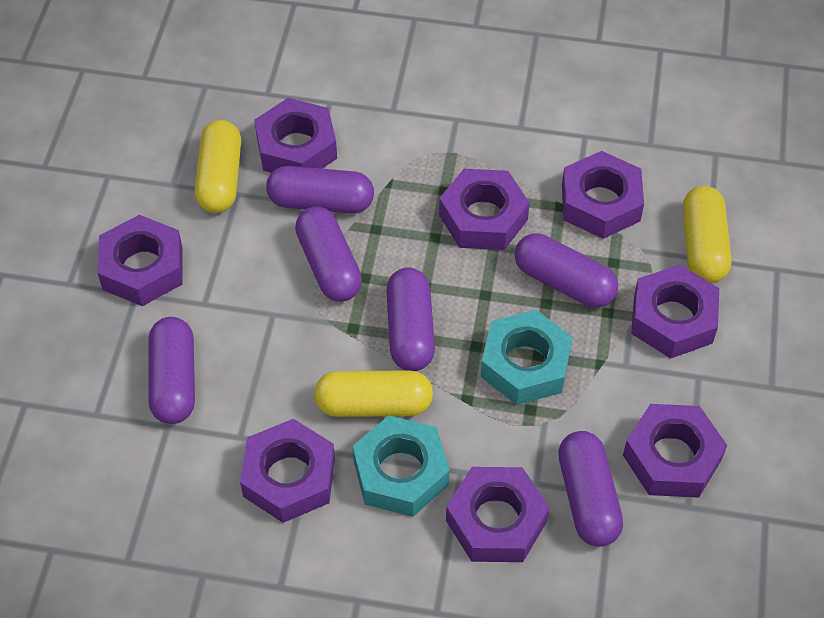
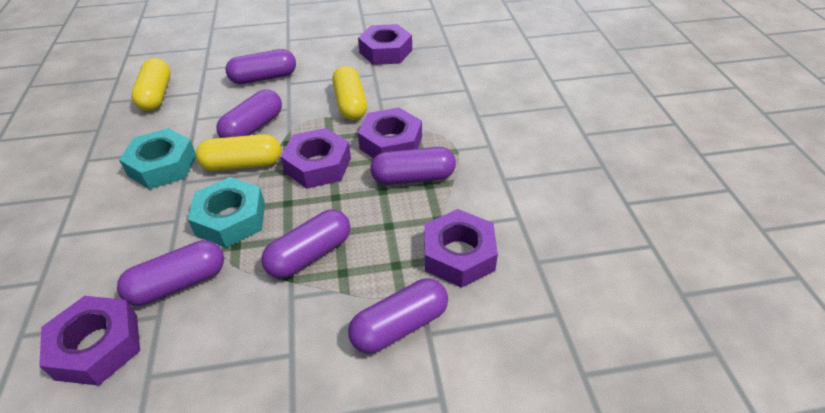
purple nut: [98,215,183,306] [240,419,335,523] [254,98,337,173] [439,169,530,250] [446,467,550,562] [562,151,644,239] [623,404,727,498] [631,264,719,358] = 8 -> [39,296,140,386] [281,128,351,189] [358,24,412,65] [358,107,422,159] [424,209,498,288] = 5

